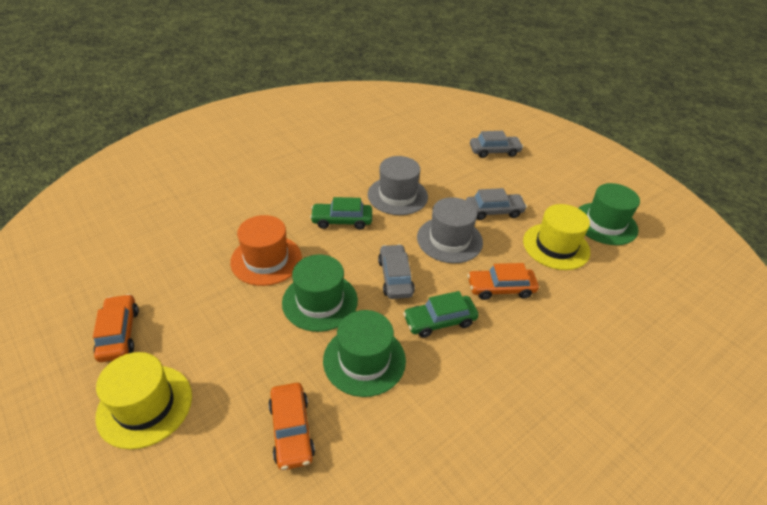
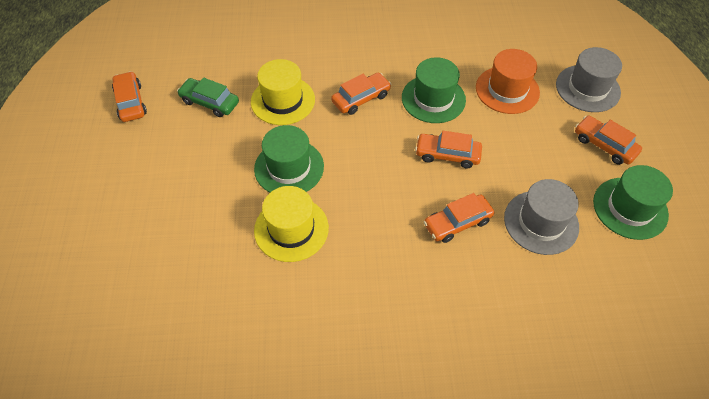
green car: [310,197,372,230] [403,291,479,338] = 2 -> [177,77,239,117] = 1
grey car: [378,244,415,299] [466,188,527,220] [470,131,523,158] = 3 -> none = 0
orange car: [93,294,139,362] [268,383,315,470] [467,263,539,300] = 3 -> [112,71,147,122] [331,73,391,115] [415,131,482,168] [424,193,494,243] [575,116,642,165] = 5

